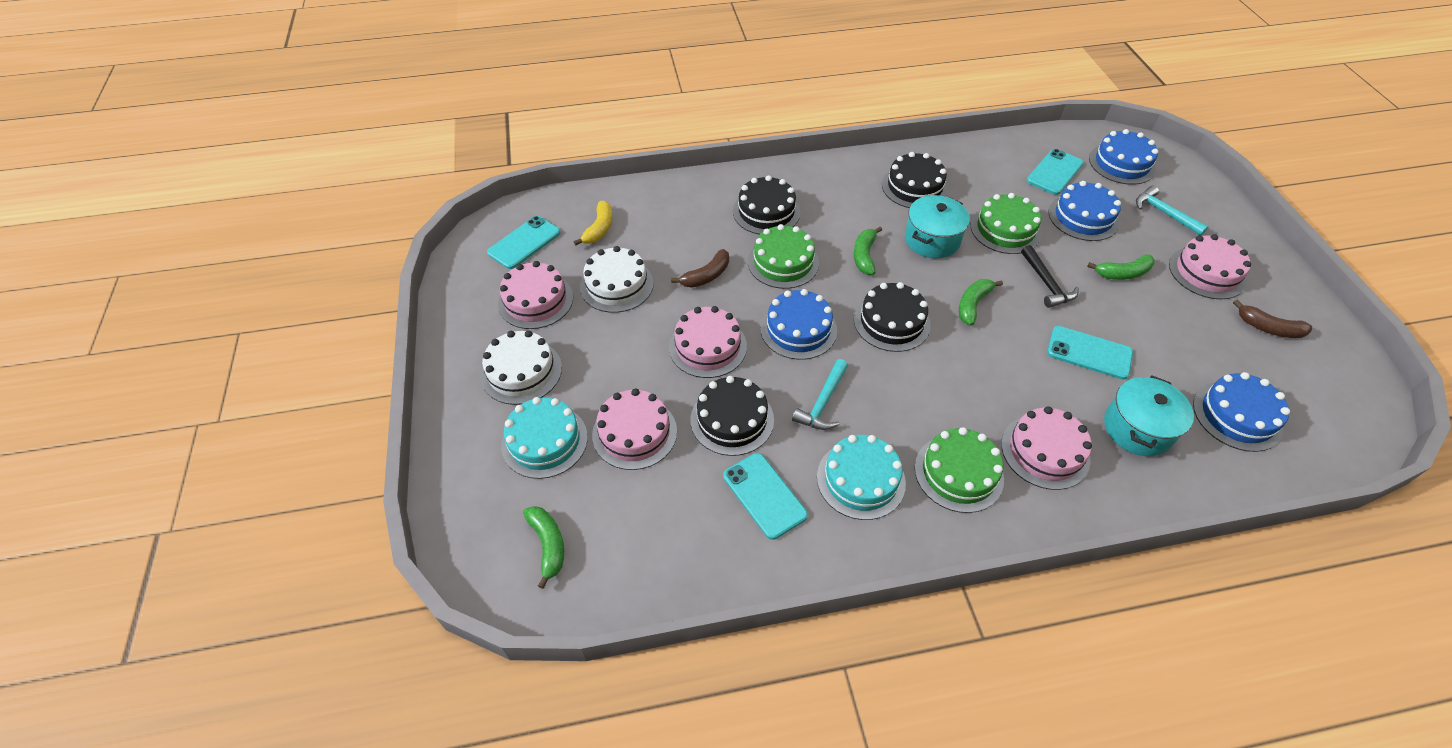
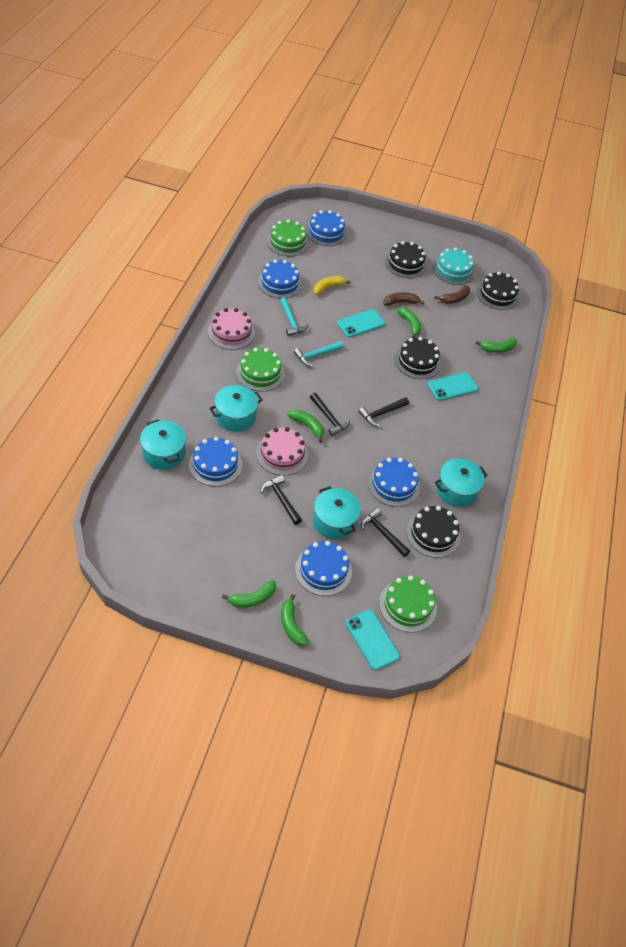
black hammer: [1021,245,1079,308] = 1 -> [260,475,302,525] [310,393,350,436] [358,397,409,426] [361,508,410,557] = 4
blue cake: [760,289,837,360] [1048,181,1121,241] [1089,129,1158,185] [1193,372,1290,452] = 4 -> [189,437,242,486] [258,260,302,298] [295,541,352,596] [306,210,347,246] [368,458,420,507] = 5
green banana: [523,506,564,589] [854,227,882,275] [959,279,1003,325] [1087,254,1155,280] = 4 -> [222,580,276,608] [281,594,309,646] [287,409,324,443] [397,307,421,338] [476,338,517,353] = 5
pink cake: [498,261,573,329] [592,388,677,470] [669,306,747,378] [1001,406,1092,490] [1169,234,1251,299] = 5 -> [208,308,255,350] [256,427,308,476] = 2
turquoise cake: [501,397,588,479] [817,435,906,520] = 2 -> [433,247,475,285] = 1
turquoise phone: [487,216,560,269] [723,453,808,540] [1027,149,1084,195] [1047,326,1133,379] = 4 -> [337,309,385,338] [346,610,400,670] [427,372,478,401] = 3
turquoise pot: [905,195,970,258] [1104,376,1194,456] = 2 -> [140,420,186,470] [209,385,262,432] [313,486,361,540] [435,458,488,507] = 4
white cake: [481,330,562,405] [580,246,654,313] = 2 -> none = 0

